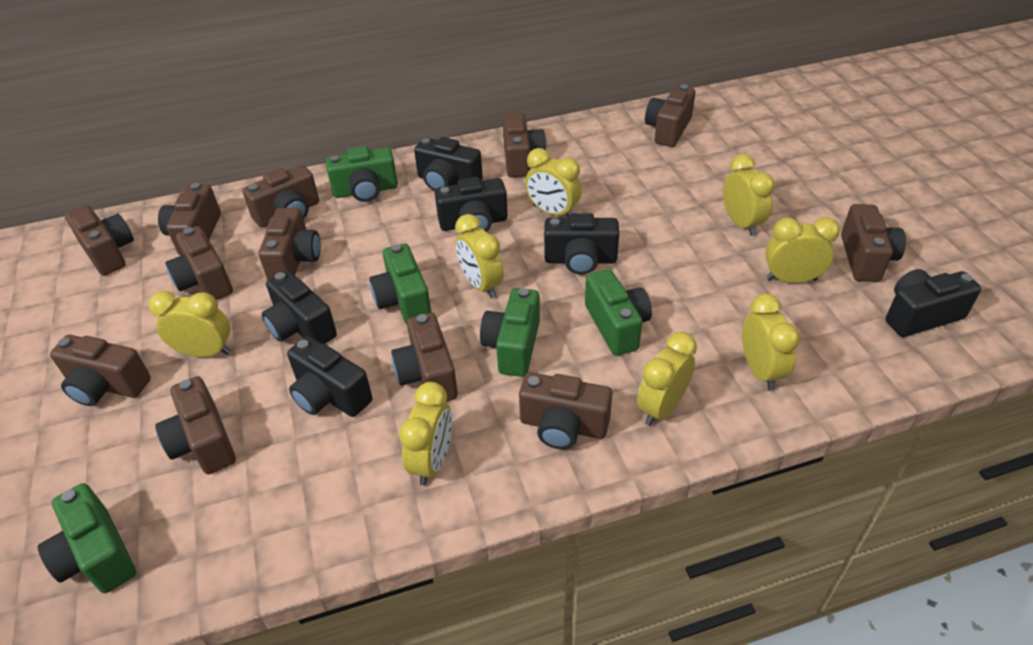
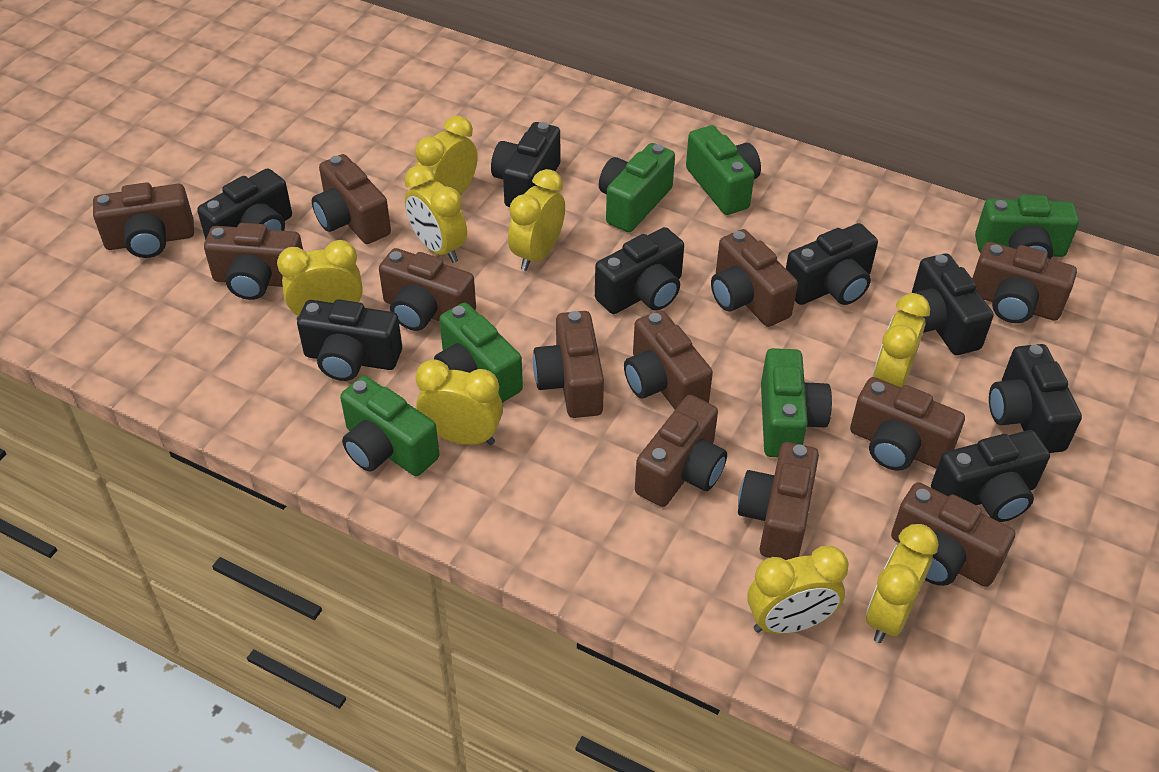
black camera: [262,270,337,344] [287,336,372,417] [414,137,483,191] [435,177,508,232] [544,213,619,275] [885,269,982,337] = 6 -> [197,168,292,240] [297,299,402,381] [491,122,560,207] [595,227,684,314] [786,223,878,305] [912,253,994,355] [931,430,1050,522] [989,344,1082,453] = 8
green camera: [38,483,136,593] [326,146,398,202] [369,243,432,324] [480,288,540,377] [585,269,652,356] = 5 -> [340,376,440,476] [434,303,523,403] [599,143,675,232] [686,125,761,215] [761,348,832,457] [975,195,1079,259] = 6

